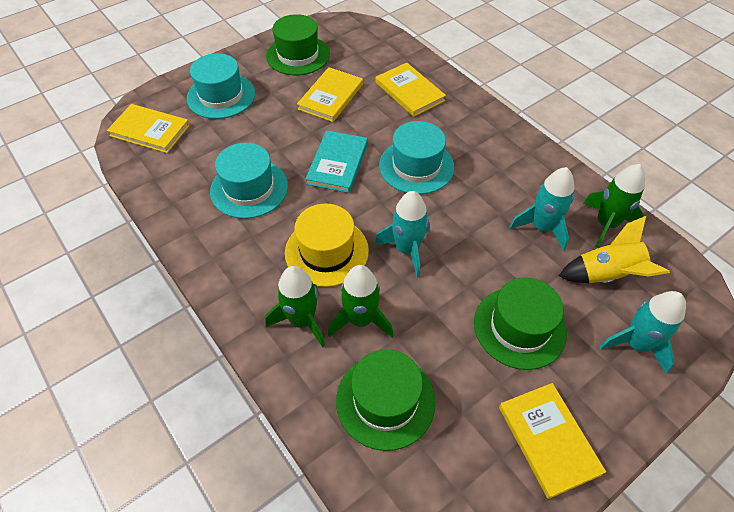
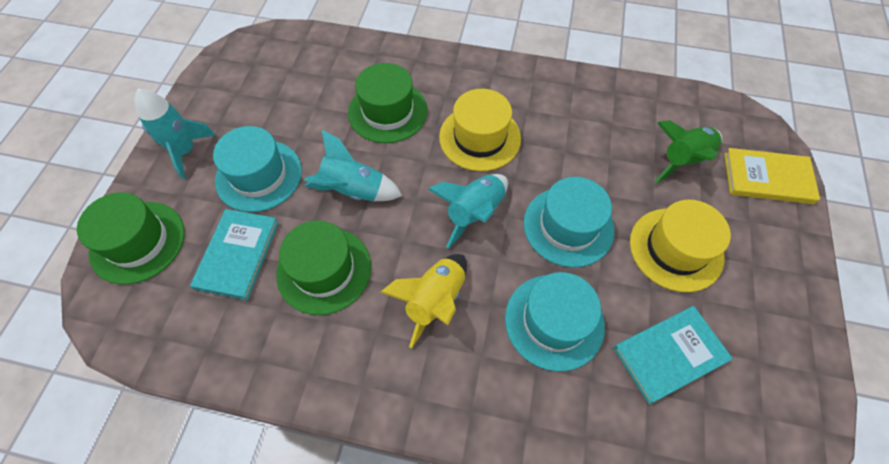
green rocket: [265,266,325,348] [328,265,394,338] [583,164,645,248] = 3 -> [654,120,722,184] = 1
turquoise book: [305,130,368,193] = 1 -> [190,209,279,300] [614,306,733,404] = 2
yellow book: [107,104,190,153] [297,67,363,122] [376,63,446,117] [499,383,606,499] = 4 -> [724,148,820,204] = 1
yellow hat: [285,204,369,287] = 1 -> [439,89,521,171] [630,200,731,292] = 2

